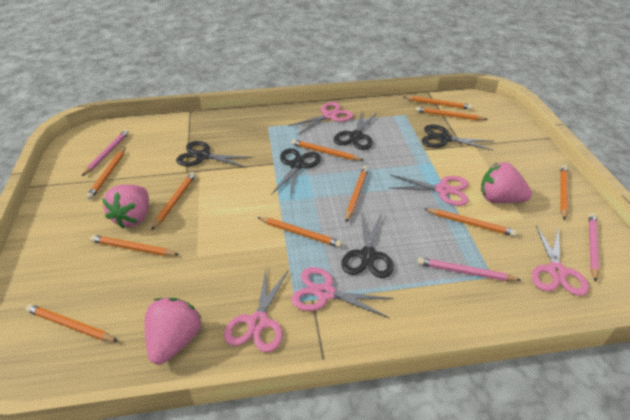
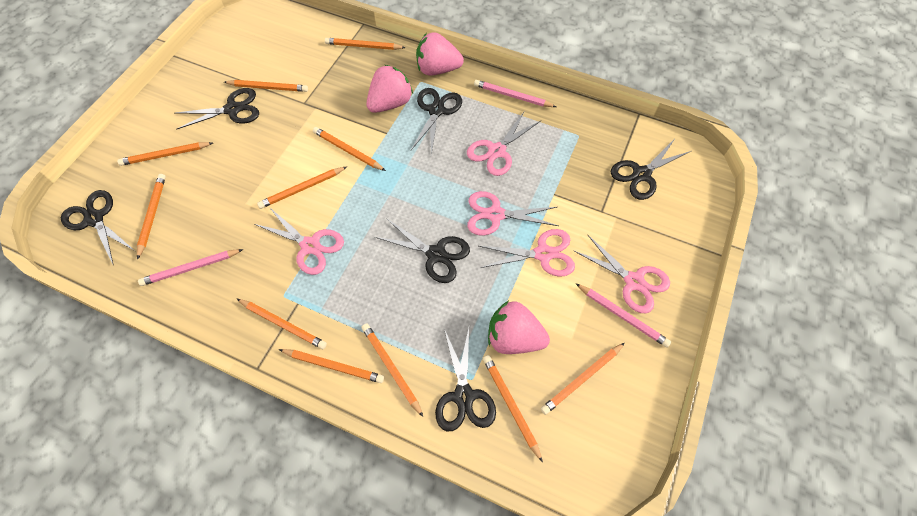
black scissors: [176,141,253,168] [271,148,321,196] [334,111,377,150] [341,212,394,278] [422,125,494,151] = 5 -> [61,190,135,266] [175,88,259,130] [375,218,470,283] [411,88,462,155] [435,328,496,431] [611,139,691,200] = 6

